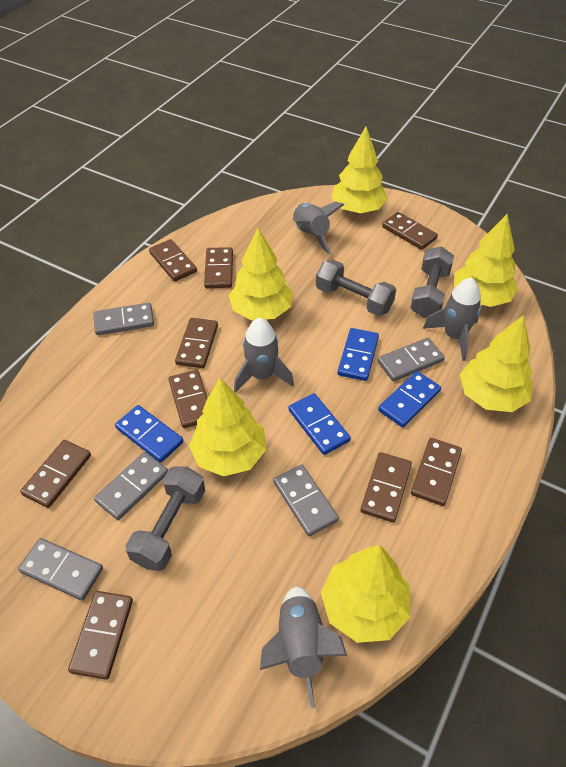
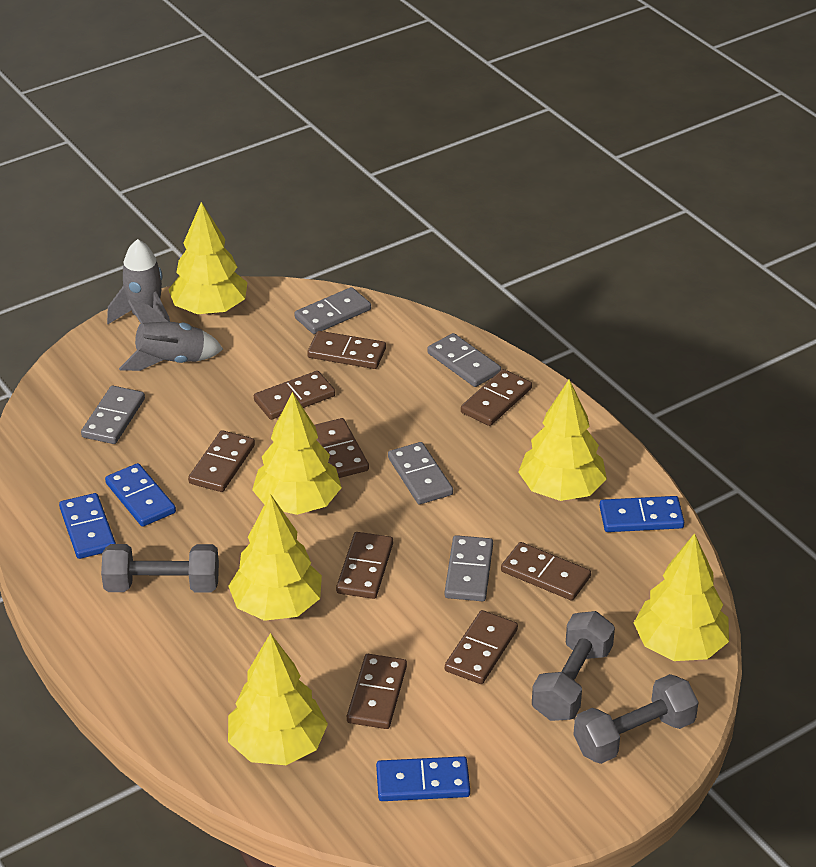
grey rocket: [234,318,294,393] [260,586,347,708] [293,202,344,254] [423,277,481,361] = 4 -> [107,239,170,324] [119,300,223,371] = 2

